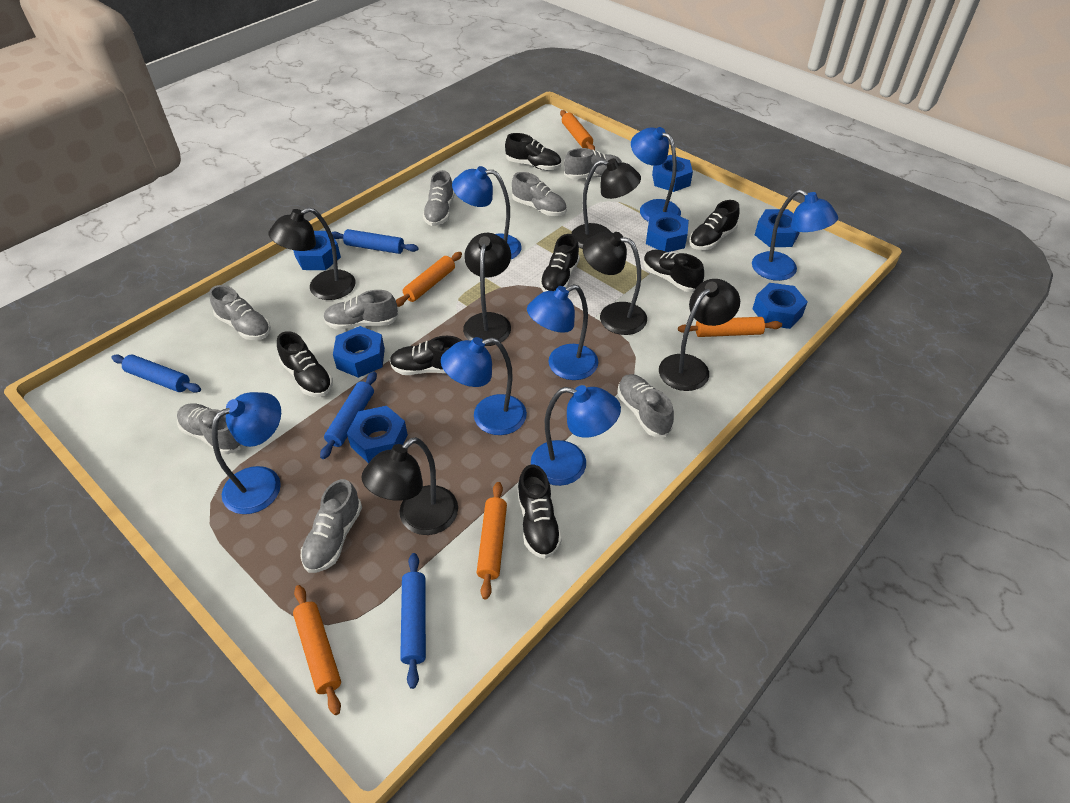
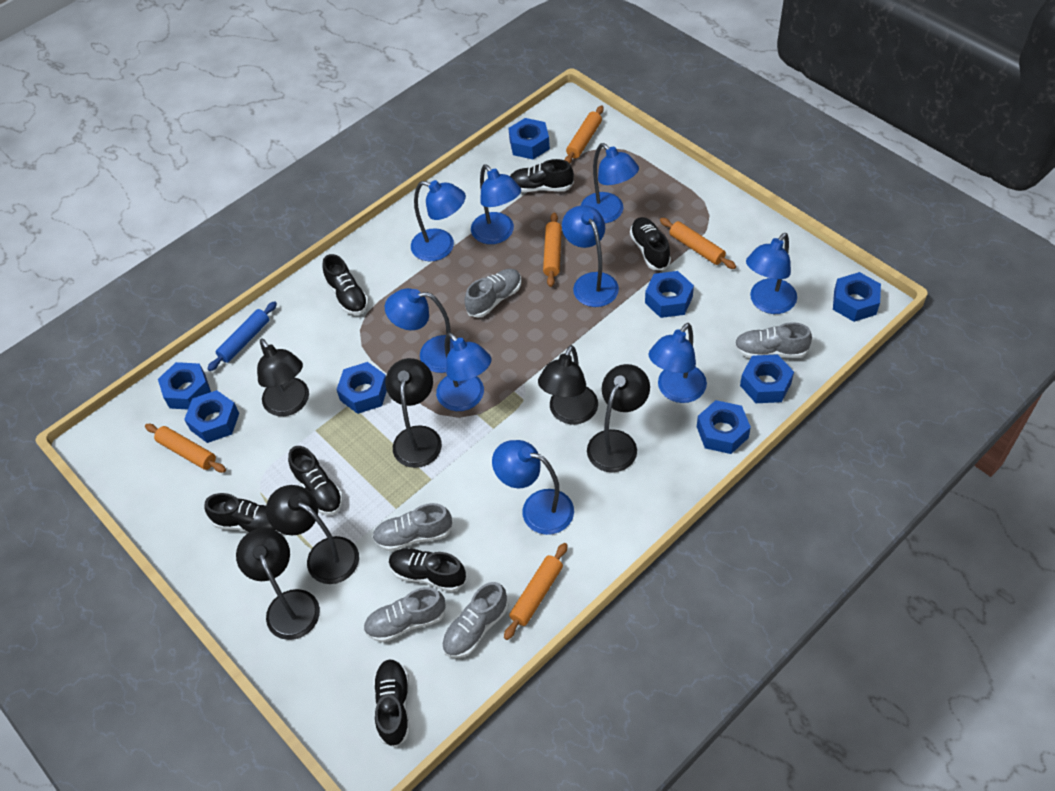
blue lamp: [212,392,281,514] [441,337,527,435] [452,166,521,259] [527,285,598,380] [531,385,621,486] [631,127,681,222] [752,189,838,281] = 7 -> [385,288,453,373] [411,180,466,261] [436,332,491,411] [471,165,521,244] [492,440,574,535] [562,205,619,307] [581,143,639,223] [649,323,707,403] [746,233,797,314] = 9
blue nut: [293,231,341,270] [333,326,385,378] [347,406,408,463] [646,212,689,252] [652,155,693,192] [753,283,808,329] [755,209,800,247] = 7 -> [158,362,211,410] [184,390,239,443] [336,362,387,414] [508,118,550,159] [645,271,694,318] [697,400,751,454] [740,354,794,403] [833,272,881,322] = 8
blue rolling pin: [111,354,201,393] [320,372,377,459] [331,229,419,254] [400,553,426,689] = 4 -> [207,301,277,371] = 1
grey shoe: [177,403,242,454] [209,285,271,340] [301,479,362,573] [323,290,399,330] [423,170,455,226] [512,172,567,216] [564,148,622,179] [617,374,674,437] = 8 -> [363,587,446,642] [372,503,453,551] [442,582,508,658] [464,269,521,318] [734,322,812,358] = 5

